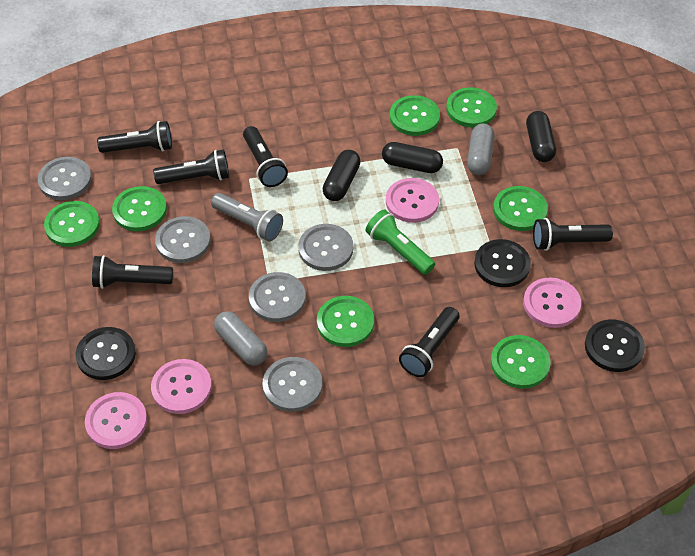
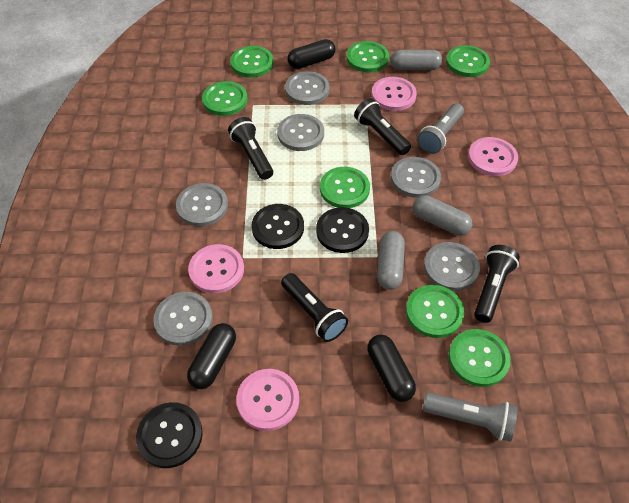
black flashlight: [92,255,173,289] [97,121,172,153] [153,149,229,184] [243,126,288,187] [399,307,459,377] [533,218,613,251] = 6 -> [228,117,273,180] [281,273,348,342] [354,98,411,155] [474,245,520,323] = 4
green flashlight: [366,210,435,275] = 1 -> none = 0
grey button: [38,157,92,200] [155,216,211,263] [249,272,306,322] [262,357,322,412] [298,224,353,271] = 5 -> [153,292,213,346] [176,183,228,227] [277,114,324,151] [285,71,330,105] [391,157,441,198] [424,242,480,291] = 6
grey capsule: [214,311,268,365] [467,124,495,175] = 2 -> [377,231,405,290] [390,50,442,70] [413,195,472,235] = 3
grey flashlight: [211,193,283,242] = 1 -> [417,103,464,154] [423,392,518,442] = 2

